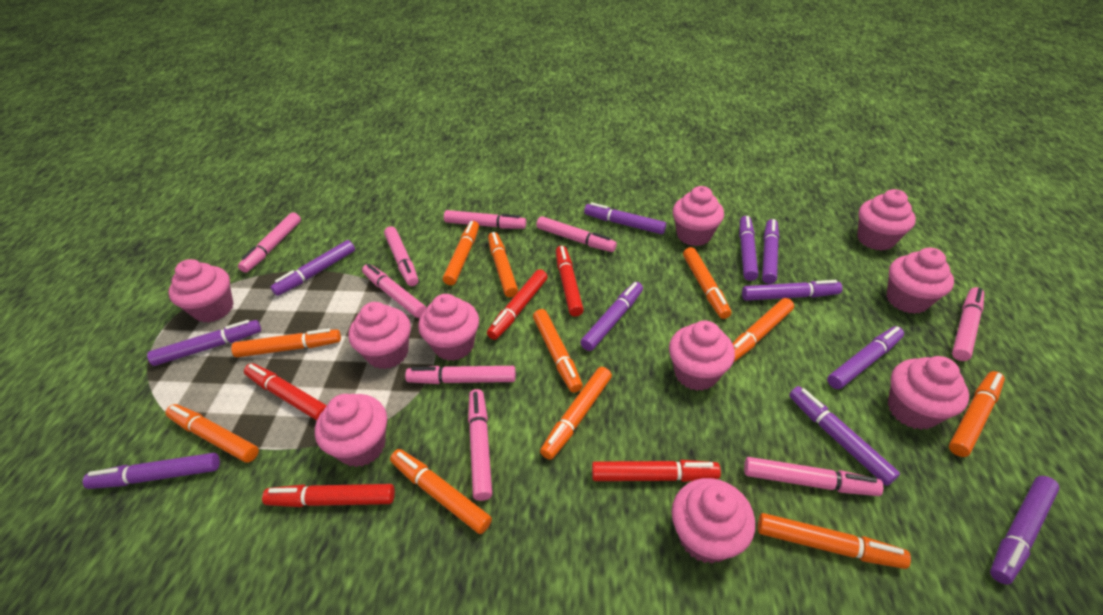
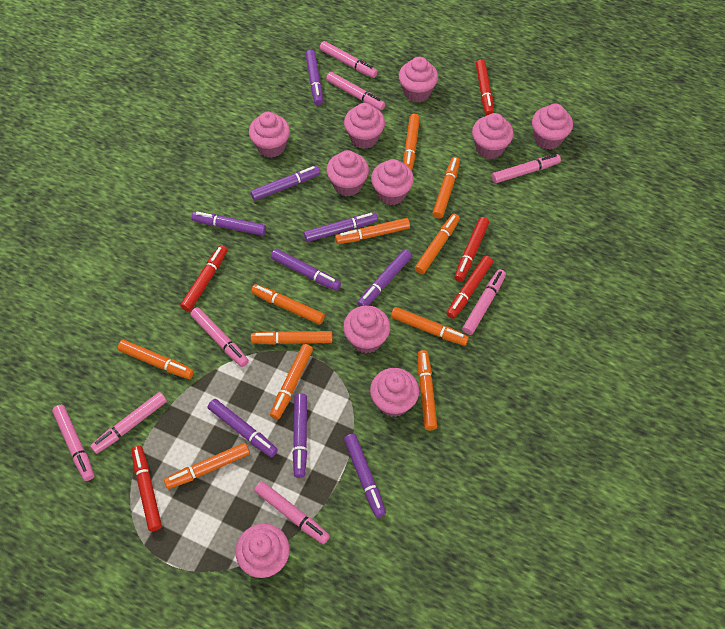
pink marker: [238,212,301,273] [362,264,426,318] [384,226,418,286] [405,366,516,384] [444,210,526,229] [468,389,492,501] [536,216,617,252] [744,457,884,496] [952,287,984,361] = 9 -> [52,405,94,481] [90,392,167,454] [190,307,249,367] [254,481,330,544] [320,41,378,78] [326,72,386,110] [462,269,506,335] [492,154,561,183] = 8
purple marker: [83,453,220,489] [147,320,261,366] [270,240,355,296] [580,282,643,351] [584,202,666,234] [739,216,758,281] [742,280,843,301] [762,219,779,284] [789,386,900,486] [827,326,904,389] [990,476,1060,585] = 11 -> [192,212,266,236] [208,399,278,458] [250,166,320,201] [271,249,341,291] [293,393,307,478] [304,212,378,242] [305,50,323,105] [344,434,386,518] [357,249,412,307] = 9

